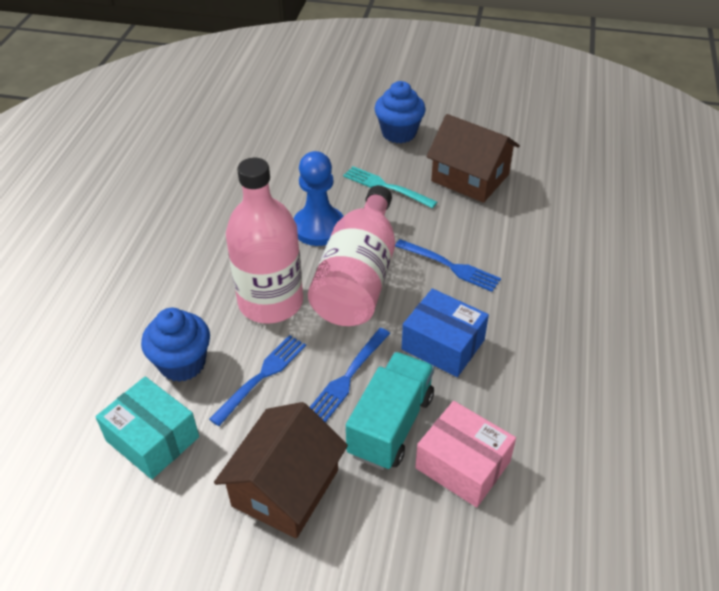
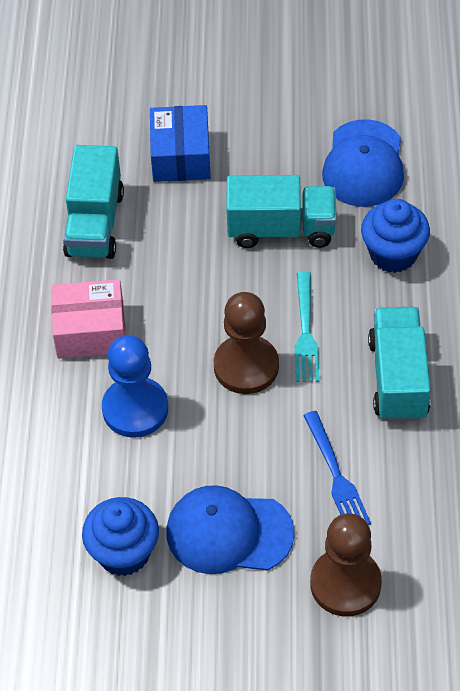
blue cap: none = 0 -> [166,485,295,574] [322,119,404,207] = 2
blue fork: [209,335,306,426] [310,328,390,423] [395,239,501,292] = 3 -> [303,411,371,525] = 1
brown house: [214,402,348,538] [426,114,520,203] = 2 -> none = 0
brown pawn: none = 0 -> [214,292,279,394] [310,513,382,616] = 2
pink bottle: [226,158,303,324] [308,185,395,326] = 2 -> none = 0
turquoise box: [95,376,199,479] = 1 -> none = 0
turquoise truck: [346,352,434,470] = 1 -> [63,145,124,259] [226,175,337,248] [368,307,430,422] = 3

